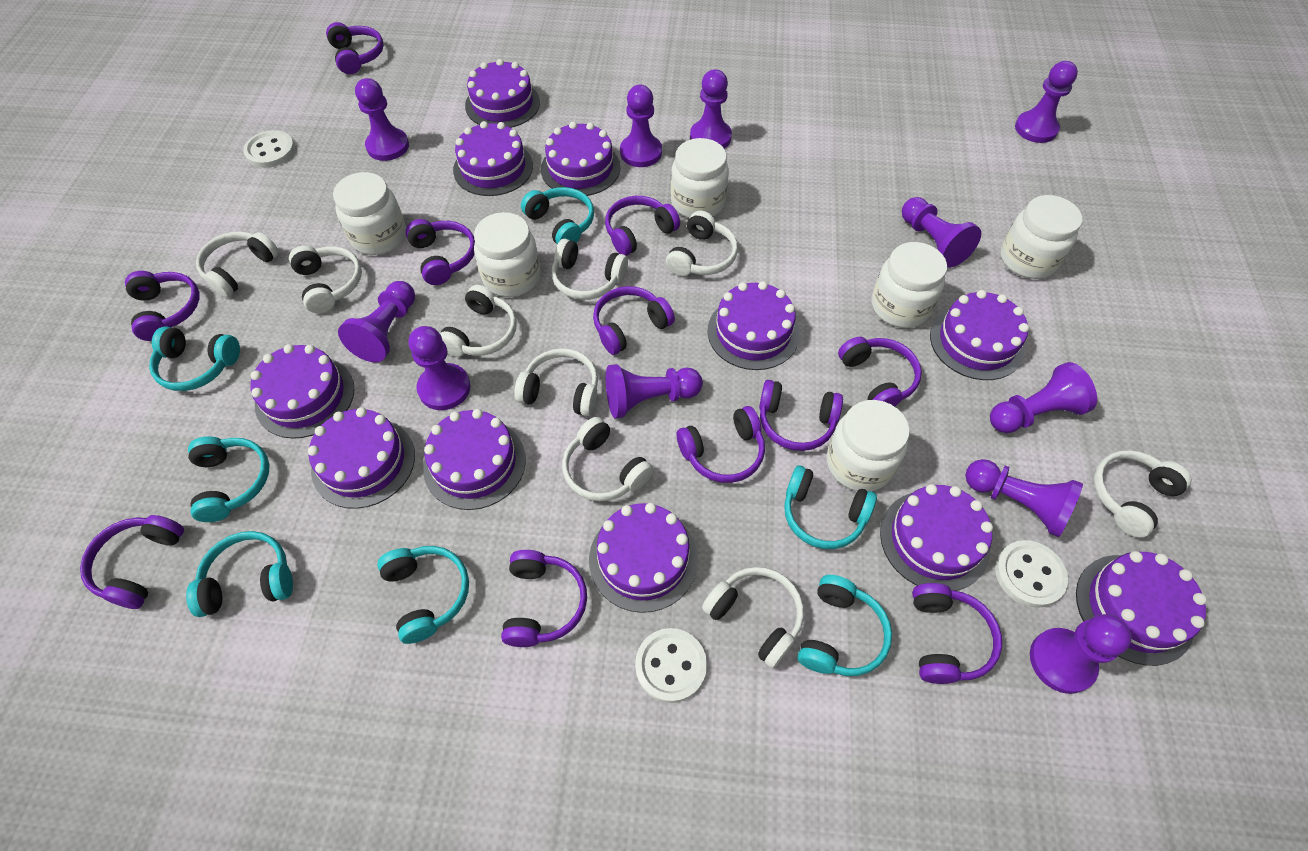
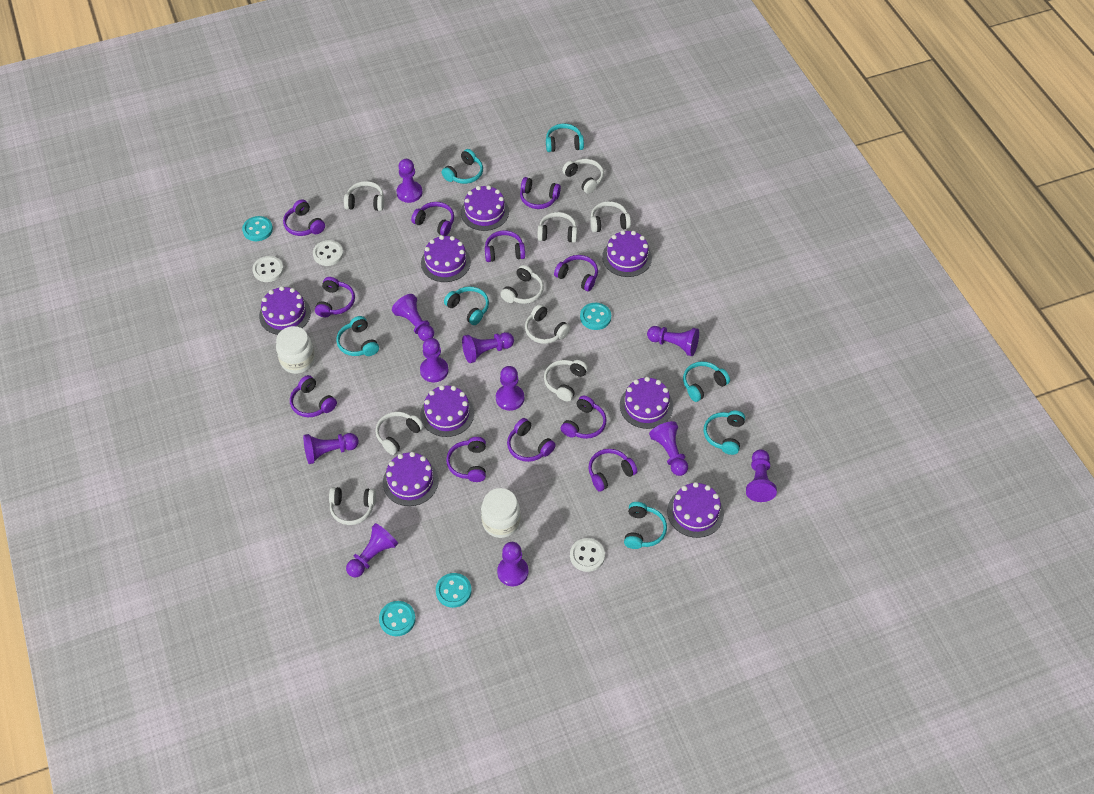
purple cake: [250,344,355,439] [308,407,415,509] [423,409,526,510] [453,121,533,196] [465,59,540,128] [541,122,620,196] [589,503,698,613] [708,281,800,370] [880,484,993,591] [930,290,1029,380] [1076,551,1207,666] = 11 -> [259,286,311,335] [383,452,439,506] [420,385,474,437] [421,235,471,282] [461,185,509,231] [602,230,652,277] [620,377,673,429] [667,482,724,538] = 8
turquoise button: none = 0 -> [242,216,273,241] [379,601,416,636] [436,573,472,608] [580,303,611,330] = 4
white jar: [333,172,406,255] [474,212,541,297] [671,138,729,218] [827,400,910,491] [871,242,947,328] [1000,195,1082,279] = 6 -> [276,326,315,374] [481,488,520,538] = 2

